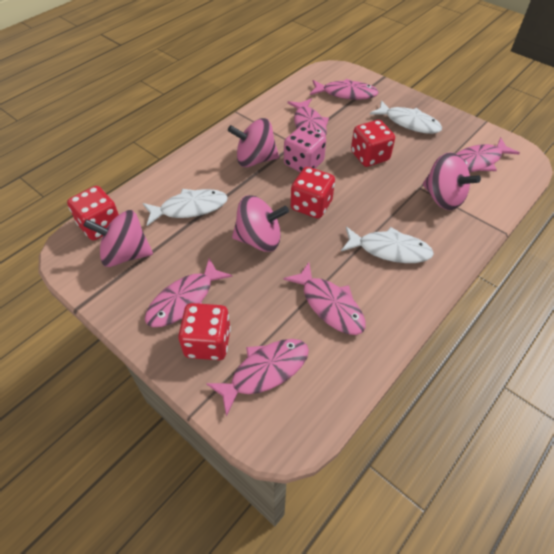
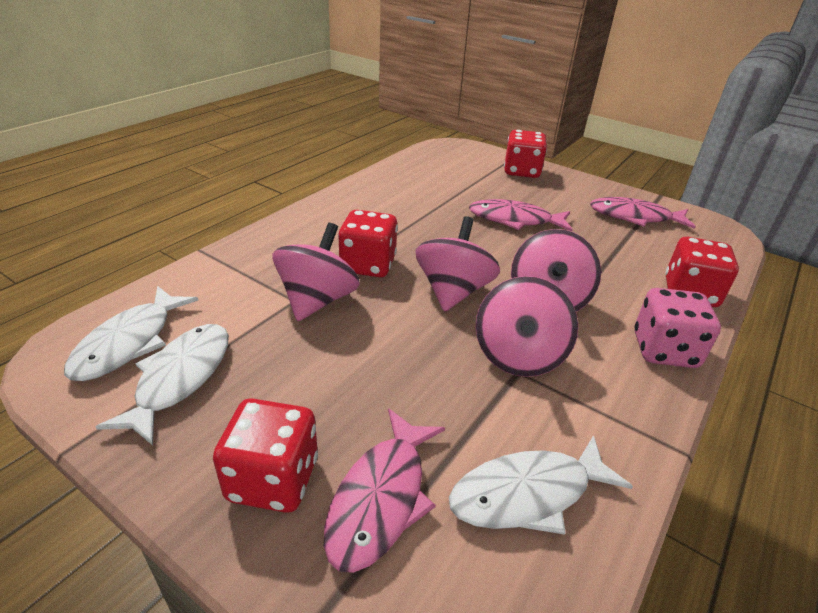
pink fish: [145,258,233,327] [206,339,309,416] [283,262,366,335] [287,98,329,137] [310,79,379,100] [456,138,520,172] = 6 -> [324,408,445,573] [469,199,573,232] [590,197,696,229] = 3

